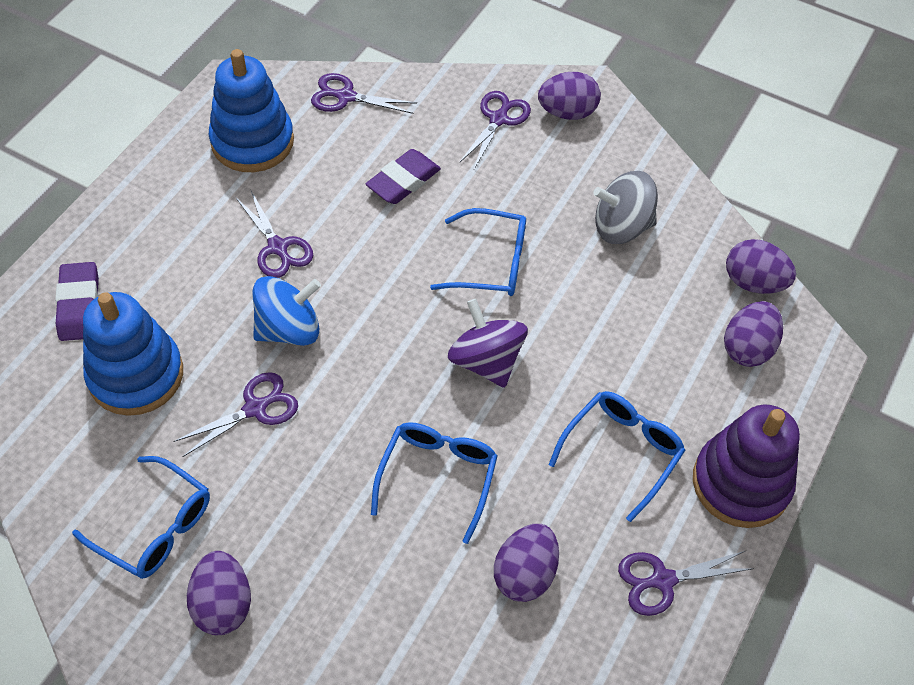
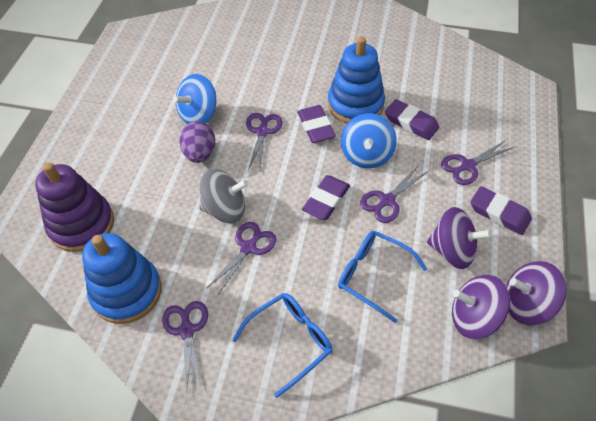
blue glasses: [72,456,210,579] [371,422,498,544] [430,208,526,296] [548,391,685,522] = 4 -> [232,293,333,398] [338,231,427,323] = 2
blue spinning top: [252,276,321,346] = 1 -> [173,74,216,124] [341,113,397,168] = 2
purple egg: [187,551,251,635] [494,524,559,602] [538,72,601,120] [724,301,783,367] [726,239,796,294] = 5 -> [179,121,215,163] = 1
purple eraser: [55,262,99,341] [366,149,441,204] = 2 -> [297,105,336,143] [302,175,350,220] [385,99,439,140] [470,186,532,235] = 4
purple spinning top: [448,299,528,388] = 1 -> [427,207,492,269] [452,275,510,339] [506,261,567,325] = 3

